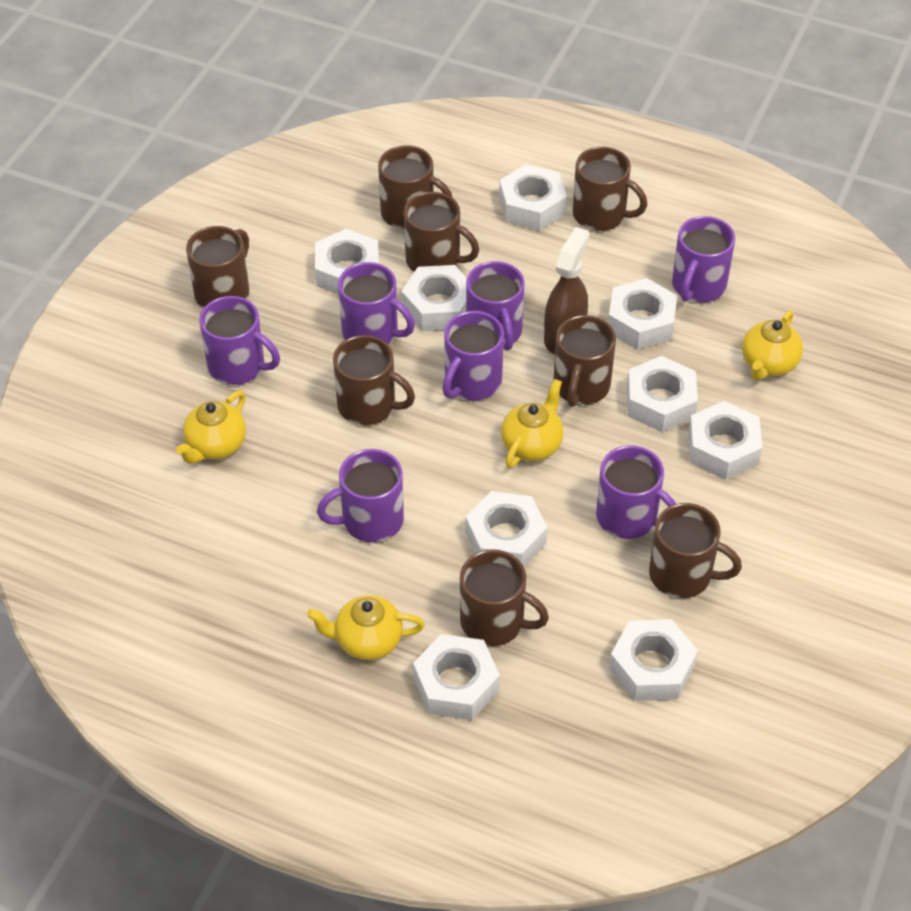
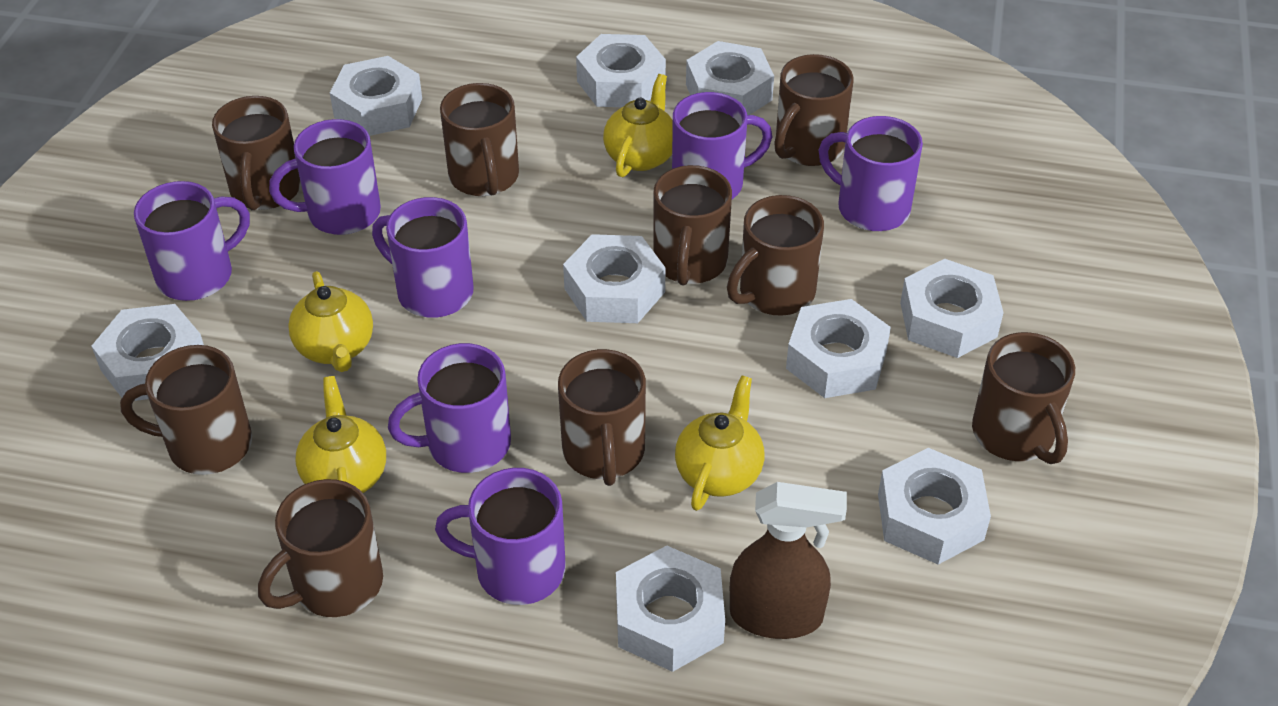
brown mug: [186,226,249,308] [333,335,415,425] [378,145,453,229] [404,192,479,272] [460,549,549,646] [553,315,616,407] [573,147,647,231] [649,503,742,598] = 8 -> [120,345,252,475] [212,96,301,210] [258,479,383,617] [440,83,519,196] [558,349,646,486] [653,165,732,286] [727,195,824,316] [774,54,853,166] [972,332,1075,464] = 9

